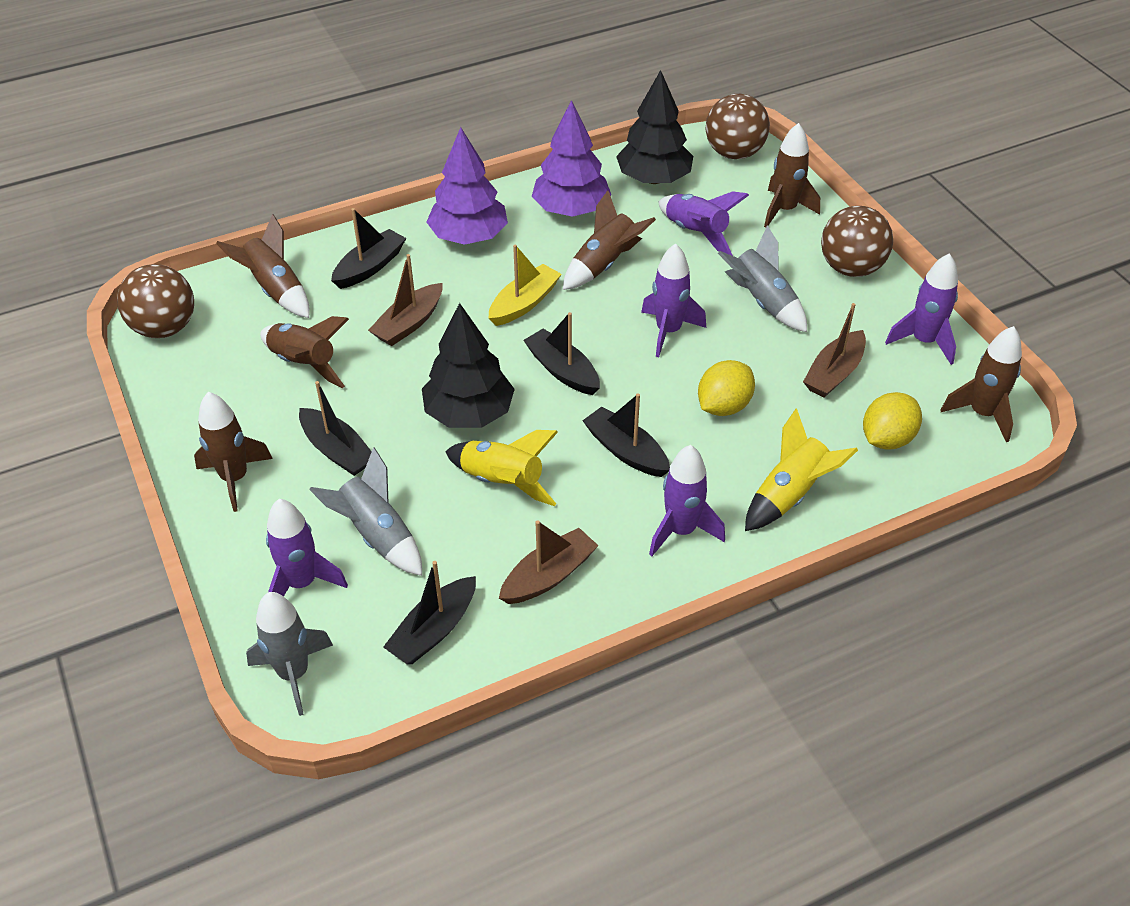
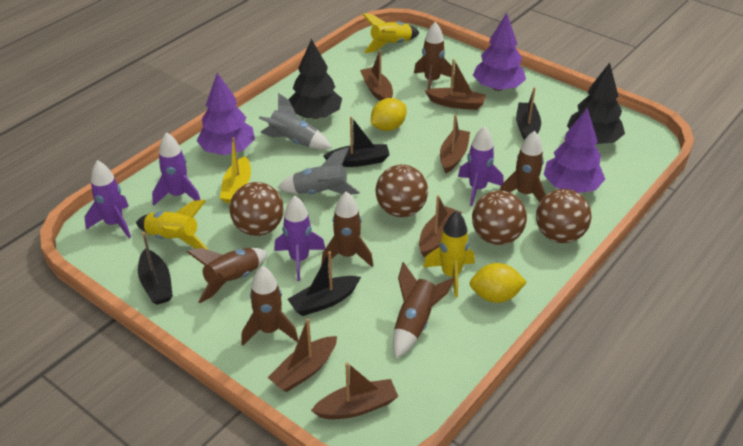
black boat: [299,381,372,476] [331,208,406,289] [383,561,476,664] [523,312,600,395] [582,393,670,477] = 5 -> [138,232,173,305] [288,251,361,316] [323,117,390,167] [516,87,541,140] = 4
brown ball: [117,264,194,338] [705,94,770,159] [821,206,893,277] = 3 -> [229,182,284,236] [375,164,428,217] [472,191,527,245] [536,189,592,243] = 4
brown boat: [368,254,443,346] [499,520,599,604] [803,303,866,398] = 3 -> [268,318,337,392] [311,362,399,419] [360,50,393,101] [419,195,462,257] [425,59,486,110] [440,115,470,173] = 6
grey rocket: [246,592,333,716] [309,447,422,576] [718,225,807,332] = 3 -> [259,93,332,149] [277,147,360,195] = 2
purple rocket: [266,499,348,597] [641,243,706,357] [649,445,725,556] [659,191,749,256] [885,253,958,365] = 5 -> [85,160,131,238] [152,132,200,205] [274,195,325,281] [458,126,504,206] = 4
purple tree: [427,127,508,245] [532,100,611,217] = 2 -> [197,73,255,155] [473,13,526,91] [543,108,605,193] = 3
yellow rocket: [445,430,558,506] [745,408,858,531] = 2 -> [136,200,209,250] [362,13,420,53] [423,211,475,297] = 3

